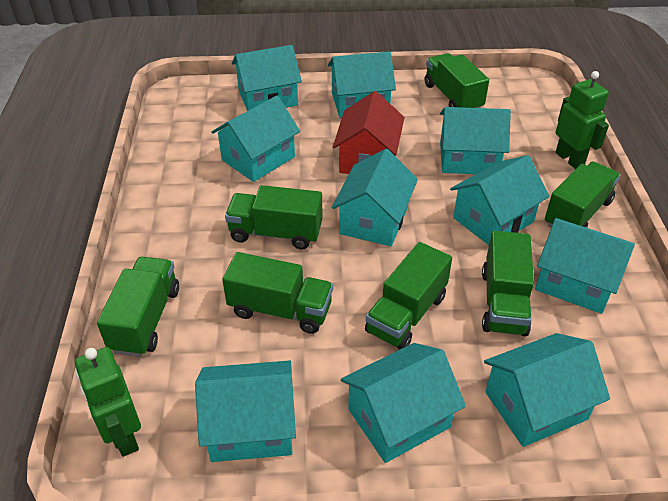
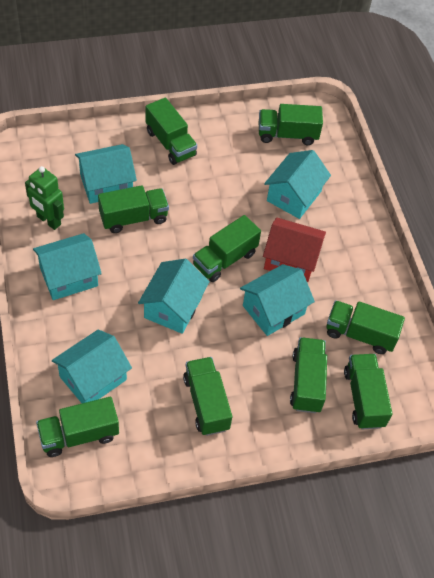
green robot: [75,347,141,457] [555,71,609,169] = 2 -> [25,166,64,230] = 1
green truck: [97,257,179,357] [222,252,333,334] [225,185,323,249] [365,242,452,349] [425,53,489,108] [482,231,534,336] [545,162,620,228] = 7 -> [36,397,119,457] [98,185,169,233] [145,98,197,165] [183,357,232,436] [193,215,261,282] [259,104,323,145] [290,337,327,413] [326,300,405,354] [344,354,393,430] = 9
turquoise house: [195,360,296,462] [211,95,300,182] [232,45,302,111] [328,51,396,118] [332,149,418,246] [341,343,466,463] [440,107,511,174] [450,155,549,245] [484,333,610,447] [535,218,635,314] = 10 -> [33,233,102,300] [52,329,132,403] [75,144,137,204] [138,259,210,334] [240,264,315,336] [264,150,331,219] = 6

